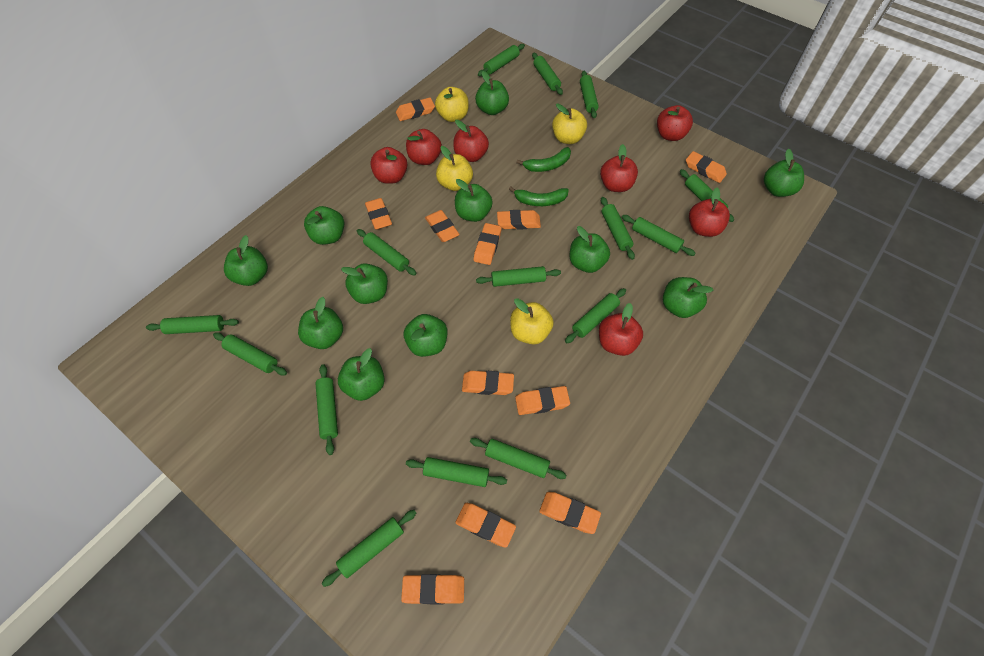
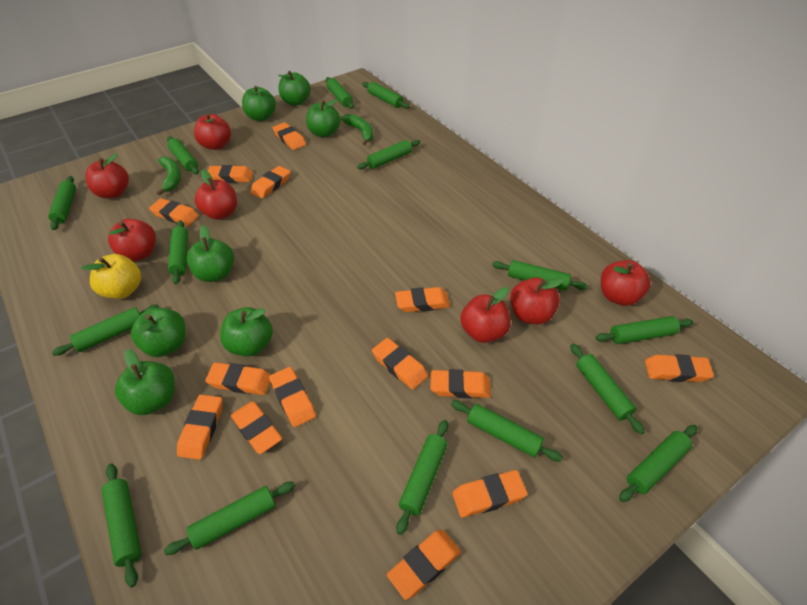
green apple: [224,235,268,286] [298,297,343,349] [304,206,344,245] [338,348,385,401] [341,263,388,304] [404,314,447,357] [455,179,493,222] [475,71,509,115] [570,226,610,273] [663,277,713,318] [764,149,804,197] = 11 -> [115,349,175,415] [131,308,185,357] [187,225,234,282] [220,307,273,357] [242,86,276,121] [278,71,311,106] [306,99,341,137] = 7
orange eraser: [365,198,392,230] [396,97,435,121] [401,574,464,604] [425,210,460,242] [455,503,516,548] [462,371,514,395] [474,223,502,265] [497,210,541,230] [515,386,570,415] [539,492,601,534] [686,151,727,183] = 11 -> [149,198,199,226] [177,395,222,460] [205,362,271,395] [208,165,253,183] [231,401,282,454] [250,166,291,199] [269,367,316,427] [272,122,306,150] [372,338,428,390] [387,529,461,600] [395,287,450,312] [430,369,491,398] [452,470,528,518] [645,354,714,382] = 14
yellow apple: [435,87,469,122] [436,146,473,191] [510,298,554,344] [552,103,587,144] = 4 -> [81,254,141,299] = 1

